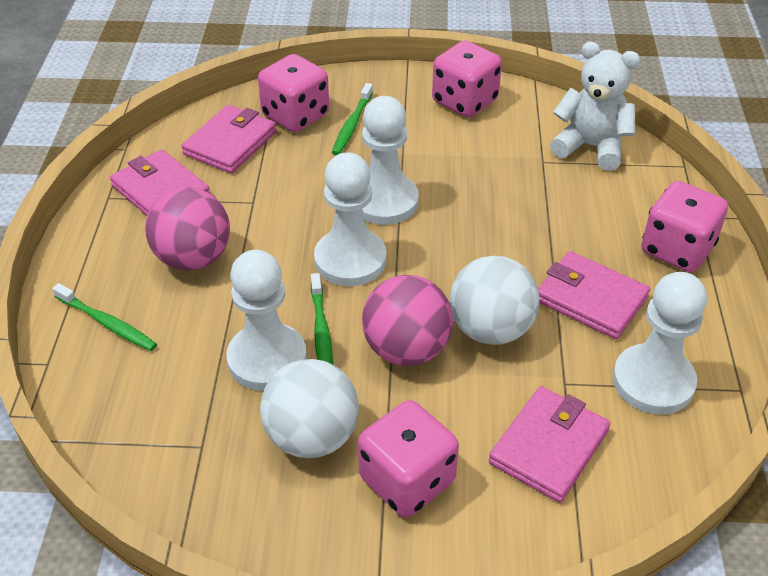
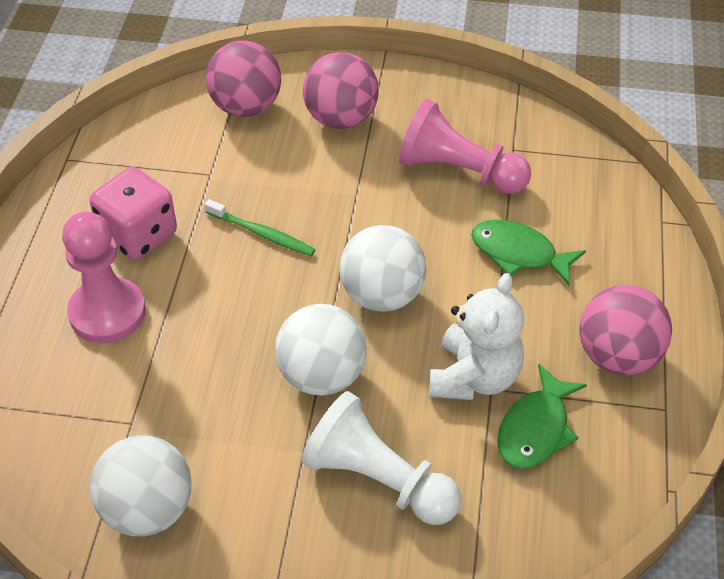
green fish: none = 0 -> [471,220,586,285] [497,364,587,469] = 2
green toothbrush: [52,283,157,351] [311,273,333,365] [332,83,373,155] = 3 -> [204,199,315,256] = 1
pink ball: [145,187,230,271] [362,275,453,366] = 2 -> [206,41,281,117] [303,52,379,129] [579,285,672,375] = 3
pink dice: [258,54,329,132] [358,400,459,517] [432,41,502,117] [641,181,728,272] = 4 -> [90,167,177,260] = 1
pink pawn: none = 0 -> [62,212,146,343] [398,99,531,194] = 2
pink wallet: [110,150,210,216] [181,105,277,173] [489,386,610,503] [538,251,650,339] = 4 -> none = 0
white ball: [260,359,359,458] [450,255,540,345] = 2 -> [90,435,192,536] [275,304,367,396] [340,225,426,312] = 3
white pawn: [226,250,307,391] [314,152,386,286] [362,96,419,225] [613,272,707,415] = 4 -> [301,391,461,525] = 1

